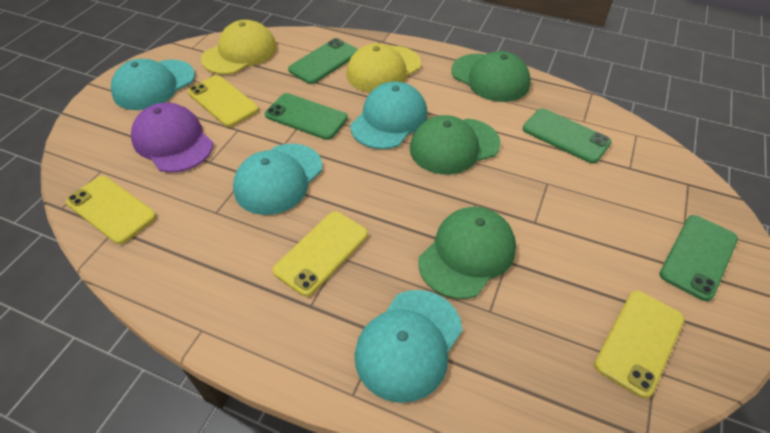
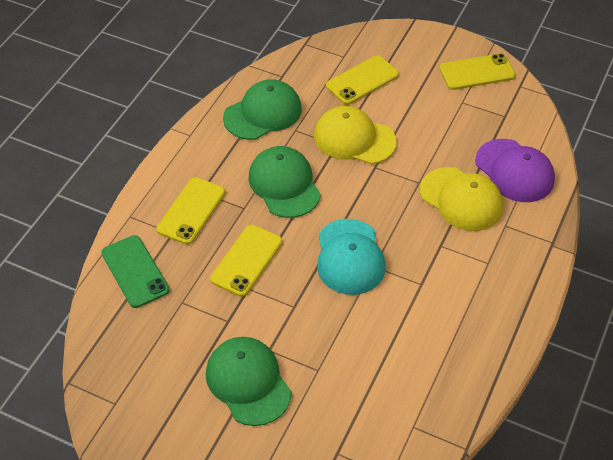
green phone: [265,93,348,140] [288,38,358,84] [523,108,612,164] [660,215,738,301] = 4 -> [101,235,170,308] = 1
turquoise cap: [111,59,195,110] [233,143,322,215] [351,81,428,149] [355,290,462,403] = 4 -> [317,219,386,295] = 1

